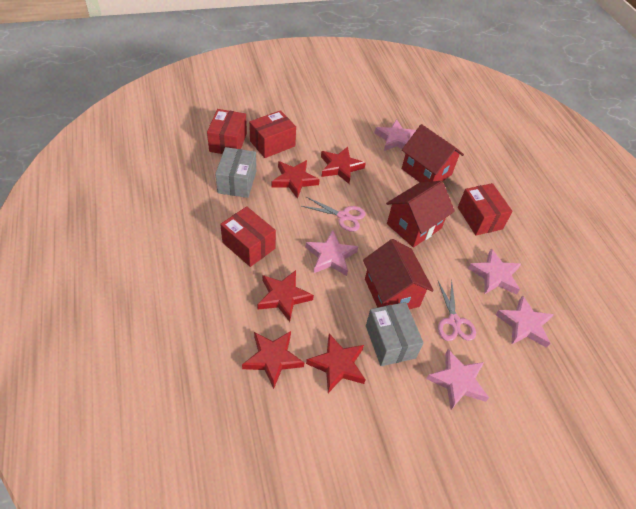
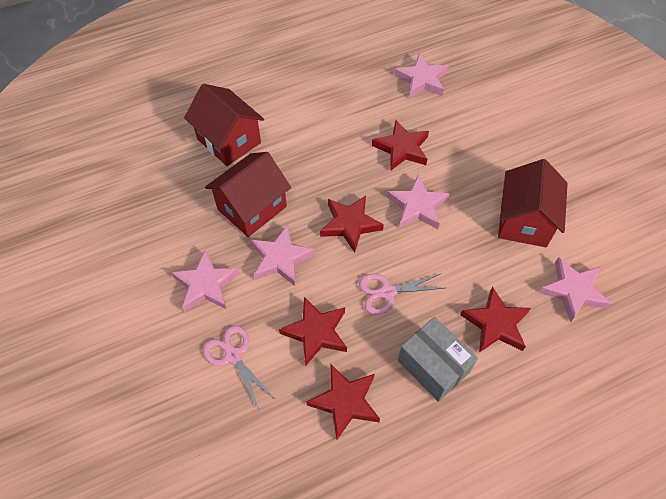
grey box: [215,147,256,198] [366,302,424,366] = 2 -> [398,317,478,402] = 1
red box: [207,109,247,154] [220,206,276,267] [249,110,296,158] [458,183,513,235] = 4 -> none = 0

